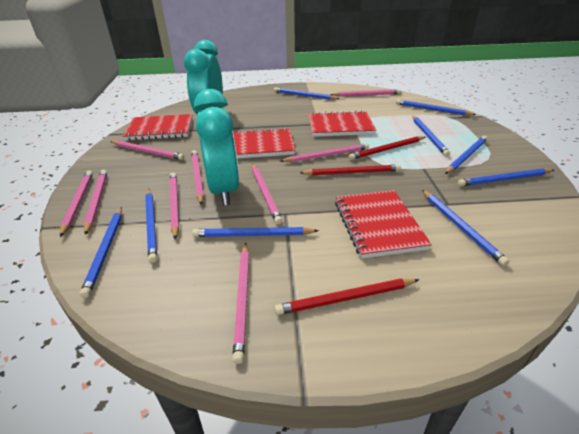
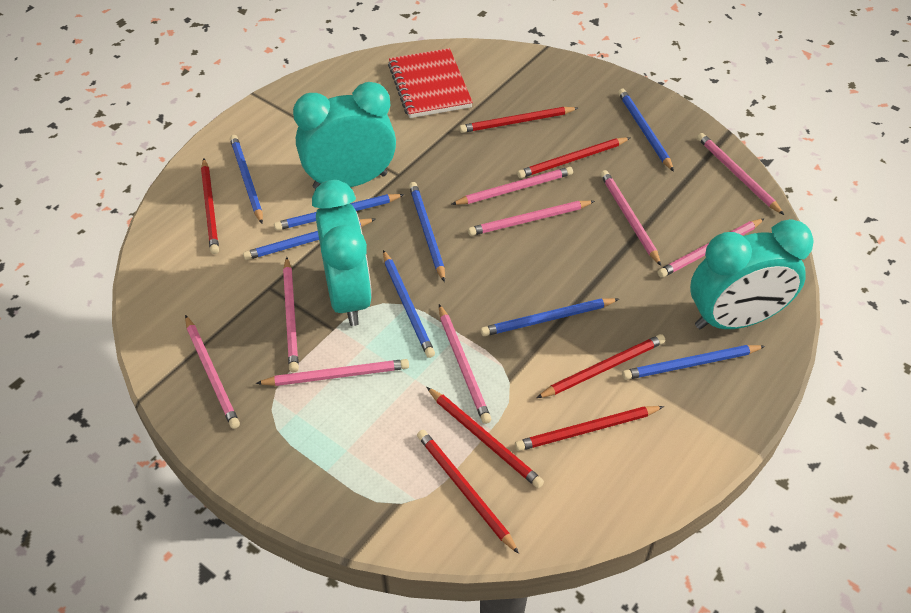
blue pencil: [80,207,122,298] [145,189,157,263] [192,227,319,237] [274,87,340,100] [396,99,476,116] [412,116,450,156] [422,190,509,266] [445,136,487,174] [458,168,554,186] = 9 -> [230,135,263,224] [243,218,375,260] [274,194,405,231] [383,250,435,358] [409,182,445,282] [481,298,619,336] [618,89,674,172] [622,345,765,380] = 8
red notebook: [123,114,193,141] [233,127,295,159] [309,110,376,137] [335,190,432,258] = 4 -> [388,48,473,118] = 1
red pencil: [275,278,419,315] [300,164,401,175] [349,136,425,160] = 3 -> [201,159,219,254] [417,430,519,554] [427,387,544,488] [459,107,578,133] [515,406,664,451] [517,137,630,178] [536,334,665,398] = 7
turquoise clock: [184,40,223,114] [194,89,239,206] = 2 -> [293,82,396,189] [312,180,372,326] [690,219,814,329] = 3

